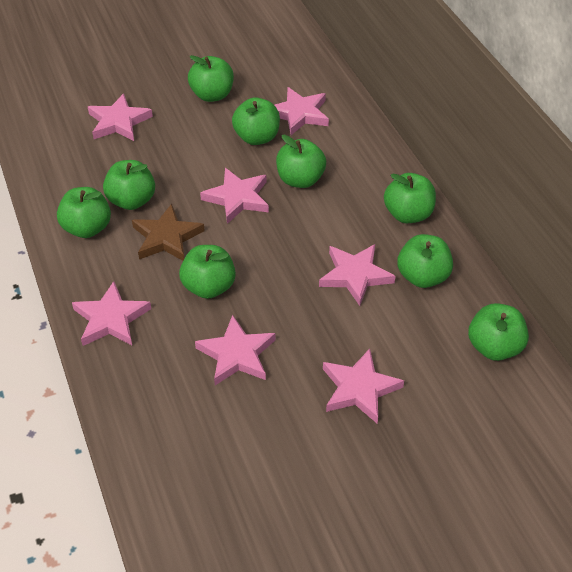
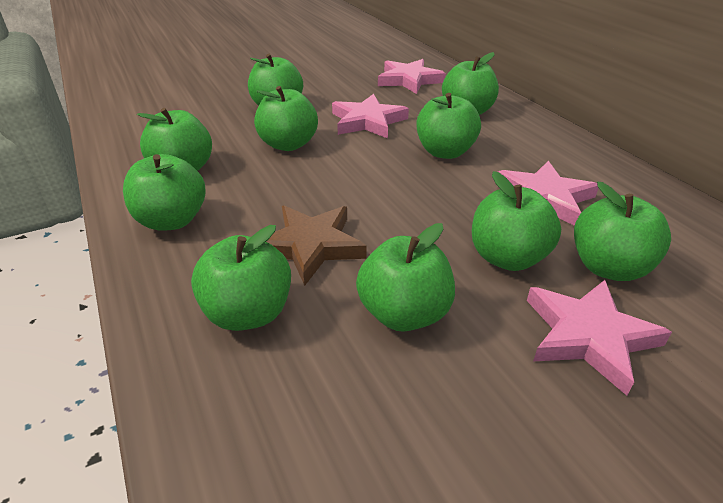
green apple: [57,187,111,238] [103,160,155,210] [179,245,236,299] [188,55,234,102] [232,97,280,145] [276,134,326,188] [384,173,436,223] [397,234,453,288] [468,303,529,361] = 9 -> [123,154,206,231] [137,108,212,171] [191,225,291,331] [248,54,303,106] [254,86,318,151] [356,223,455,332] [417,93,481,159] [442,52,499,115] [472,171,561,271] [574,182,671,281] = 10
pink star: [72,281,151,346] [88,93,153,141] [195,315,276,385] [200,168,269,224] [274,87,329,135] [319,244,395,306] [323,348,404,423] = 7 -> [332,94,409,138] [378,59,446,94] [498,161,598,226] [527,280,672,396] = 4

